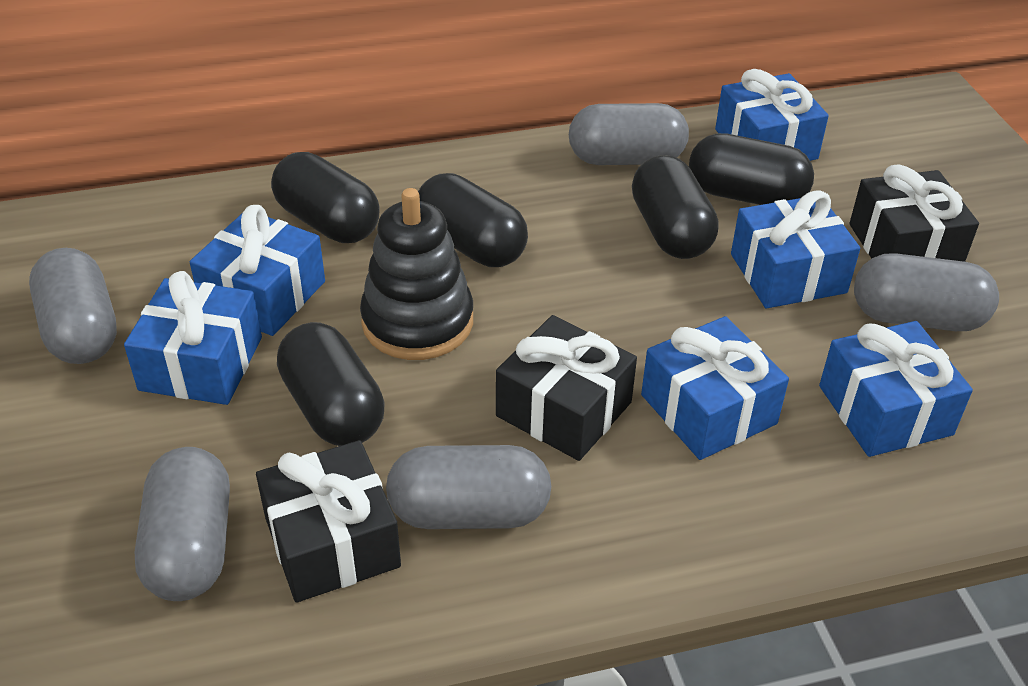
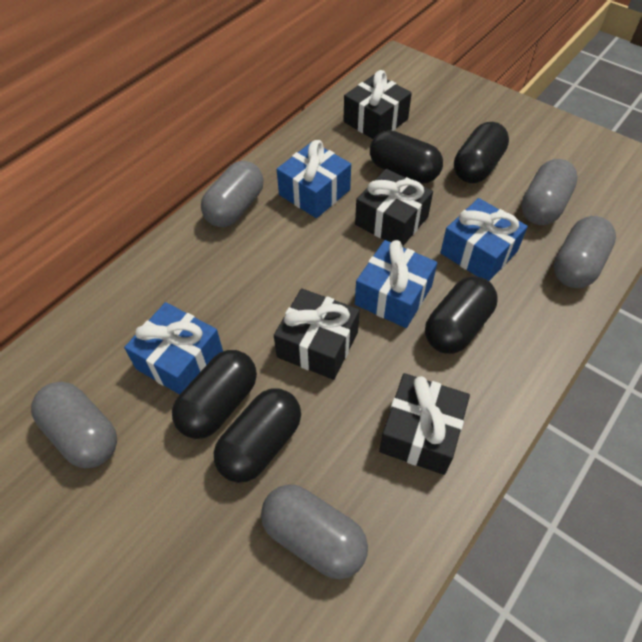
black gift: [256,440,401,603] [496,315,637,461] [849,164,979,262] = 3 -> [274,288,360,380] [344,70,412,139] [355,169,433,247] [379,373,470,475] = 4
black stacking toy: [360,188,473,360] = 1 -> none = 0
blue gift: [124,271,262,405] [190,205,325,336] [641,316,789,460] [715,69,829,161] [731,190,860,308] [819,321,973,457] = 6 -> [124,302,223,395] [277,140,351,218] [355,240,437,328] [440,198,528,281] = 4

